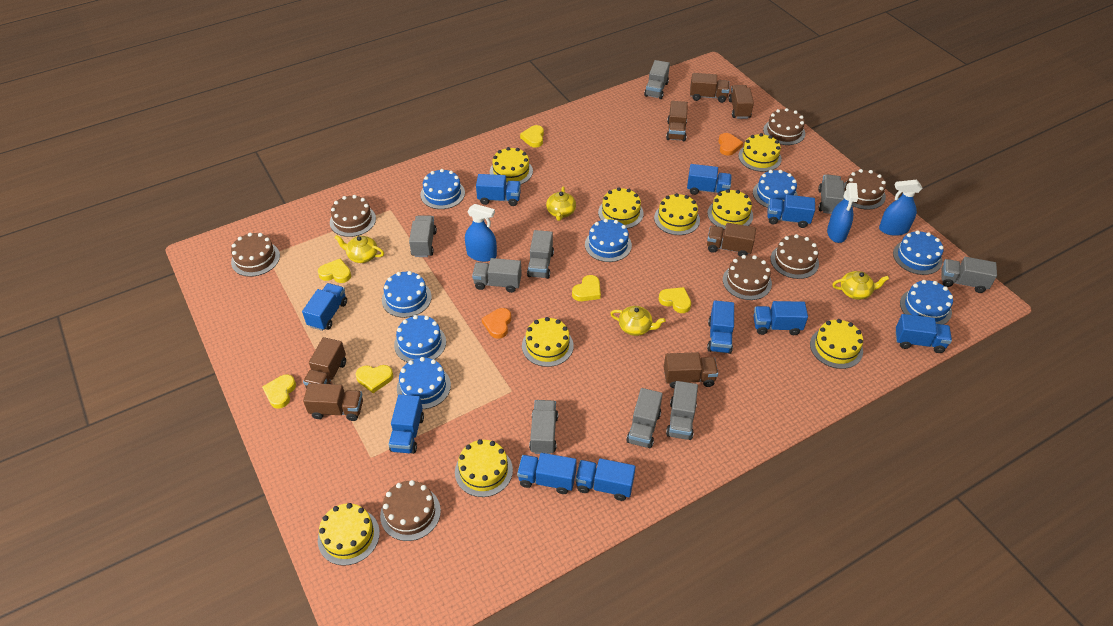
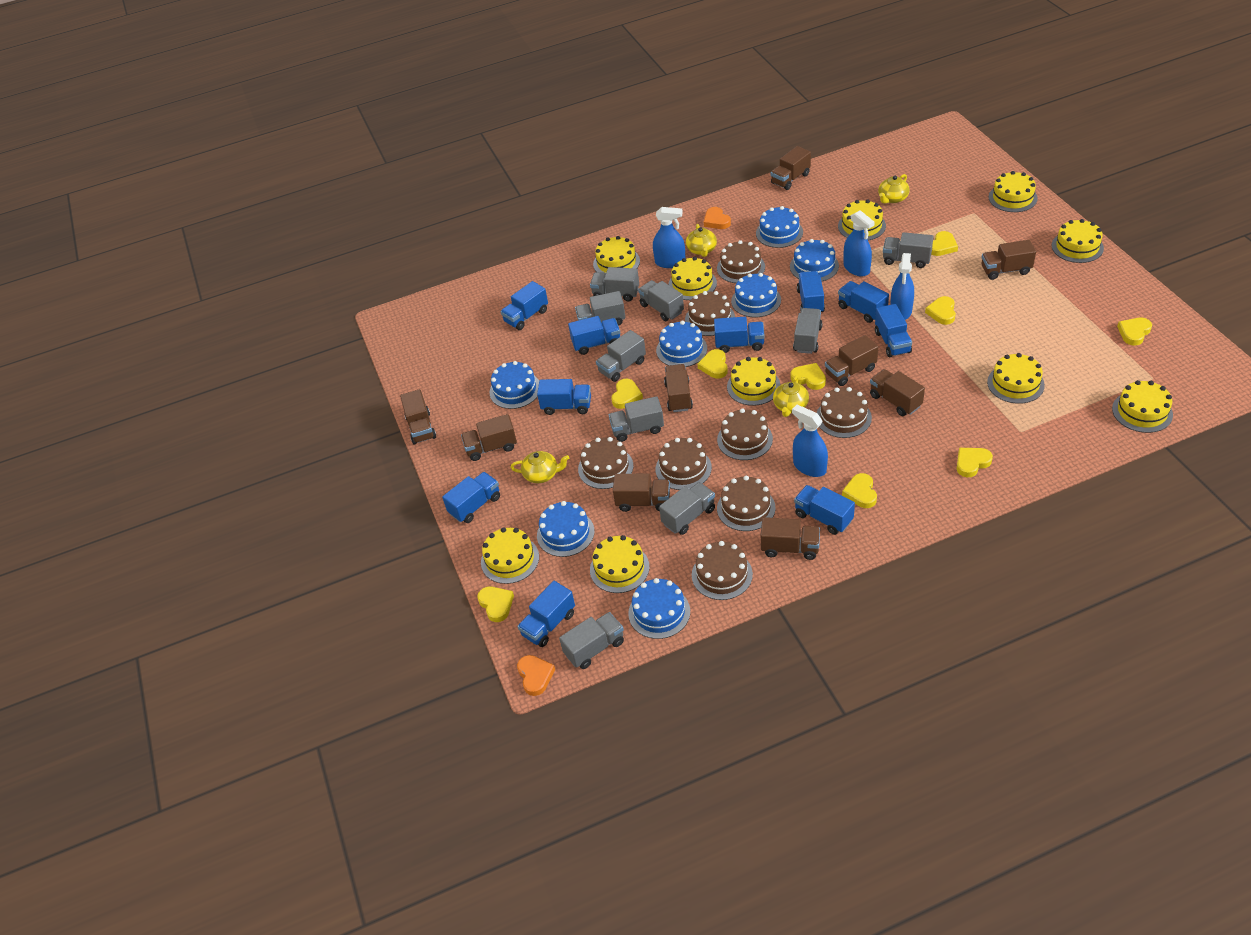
blue cake: [382,271,432,318] [394,315,446,363] [397,357,451,409] [420,169,465,209] [585,219,632,262] [753,170,798,208] [893,231,944,275] [900,280,953,325] = 8 -> [490,361,539,409] [537,501,595,557] [628,578,690,639] [656,321,707,367] [731,273,781,317] [756,206,803,248] [790,239,839,282] = 7
blue spray bottle: [465,204,497,262] [827,183,858,243] [879,180,922,236] = 3 -> [653,207,685,268] [792,405,828,477] [844,210,875,276] [890,253,914,320] = 4
brown cake: [231,233,280,277] [330,195,376,237] [380,480,441,541] [723,255,772,300] [763,108,805,145] [771,234,819,279] [844,169,886,210] = 7 -> [578,437,633,489] [656,438,712,490] [685,291,735,336] [692,541,753,600] [717,240,765,283] [717,408,773,460] [717,476,776,531] [816,387,872,438] = 8
brown truck: [303,337,346,389] [303,383,363,421] [664,352,718,388] [666,101,688,141] [690,73,729,103] [707,223,756,256] [728,85,754,119] = 7 -> [400,389,436,445] [461,414,517,461] [613,474,670,512] [664,364,693,412] [761,517,820,560] [771,146,811,190] [825,335,878,386] [870,369,925,416] [981,240,1036,280] = 9
yellow cake: [318,503,380,566] [455,439,513,497] [490,147,533,184] [522,317,574,367] [598,187,644,229] [654,193,700,235] [707,189,753,230] [738,133,782,172] [810,319,863,369] = 9 -> [481,527,539,584] [590,535,650,593] [593,236,640,273] [668,257,717,300] [727,357,780,406] [838,200,886,241] [987,353,1045,404] [989,171,1038,212] [1052,219,1104,263] [1112,380,1173,433] = 10
yellow heart: [262,374,296,409] [318,258,351,283] [356,365,393,393] [520,125,544,148] [572,275,601,301] [659,287,691,313] = 6 -> [477,586,514,622] [611,379,643,409] [697,349,728,379] [790,363,826,390] [842,473,877,508] [925,296,956,325] [931,231,958,256] [957,448,993,477] [1117,318,1152,345] = 9

